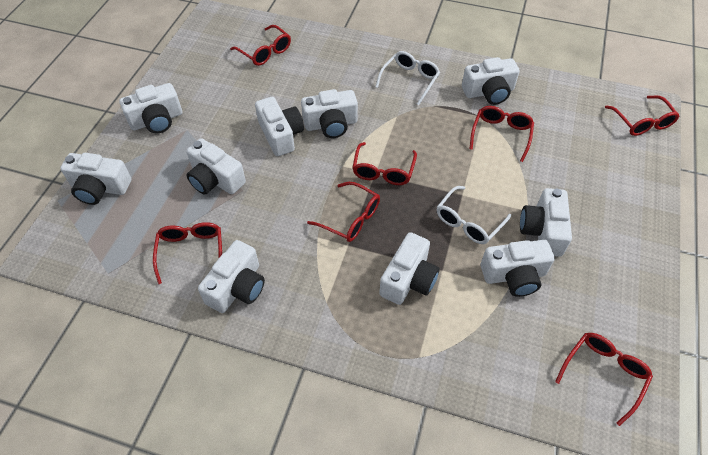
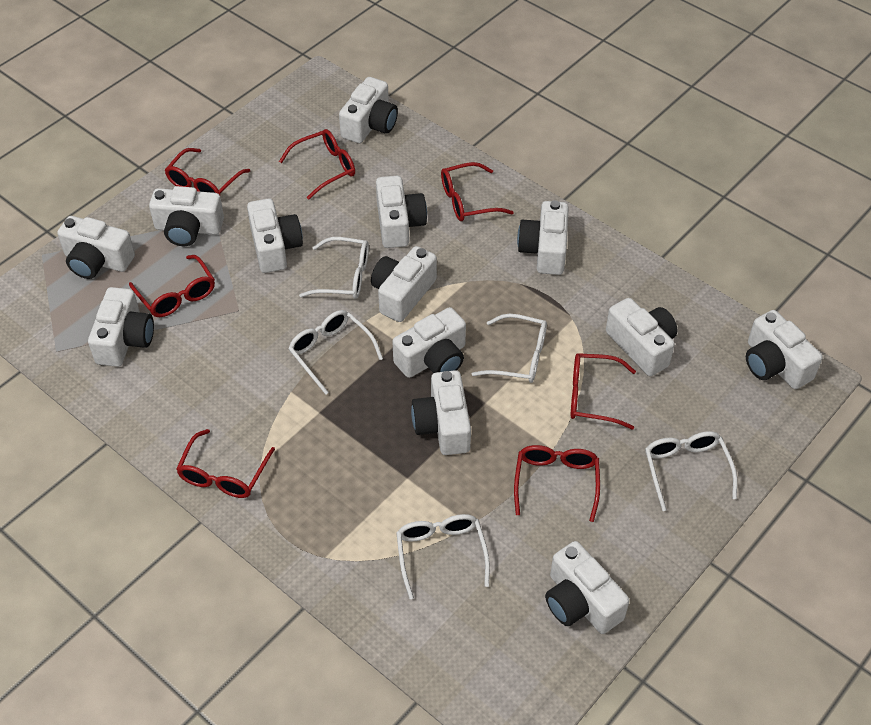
white camera: [60,153,132,205] [119,83,182,133] [187,138,246,194] [198,240,265,313] [255,97,304,156] [301,89,358,138] [379,232,440,305] [462,57,520,105] [481,240,555,297] [520,188,572,257] = 10 -> [57,216,135,279] [88,287,154,367] [149,186,224,246] [247,198,303,273] [339,77,398,143] [371,246,437,322] [376,176,427,248] [392,307,466,378] [411,370,471,455] [517,200,569,275] [545,541,629,634] [606,298,677,376] [746,310,823,389] = 13
white glasses: [376,51,440,105] [437,186,511,244] = 2 -> [288,310,383,395] [299,237,369,299] [396,514,490,599] [472,314,547,383] [645,431,737,511] = 5

